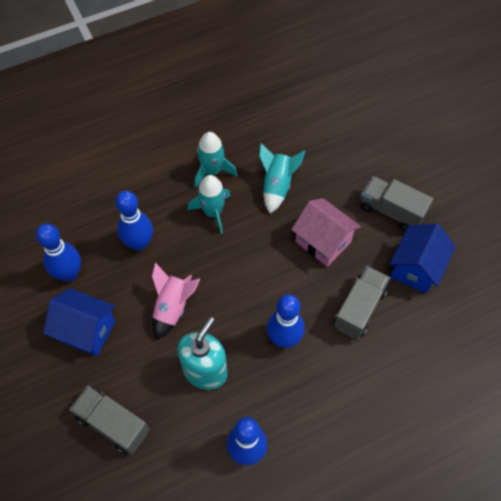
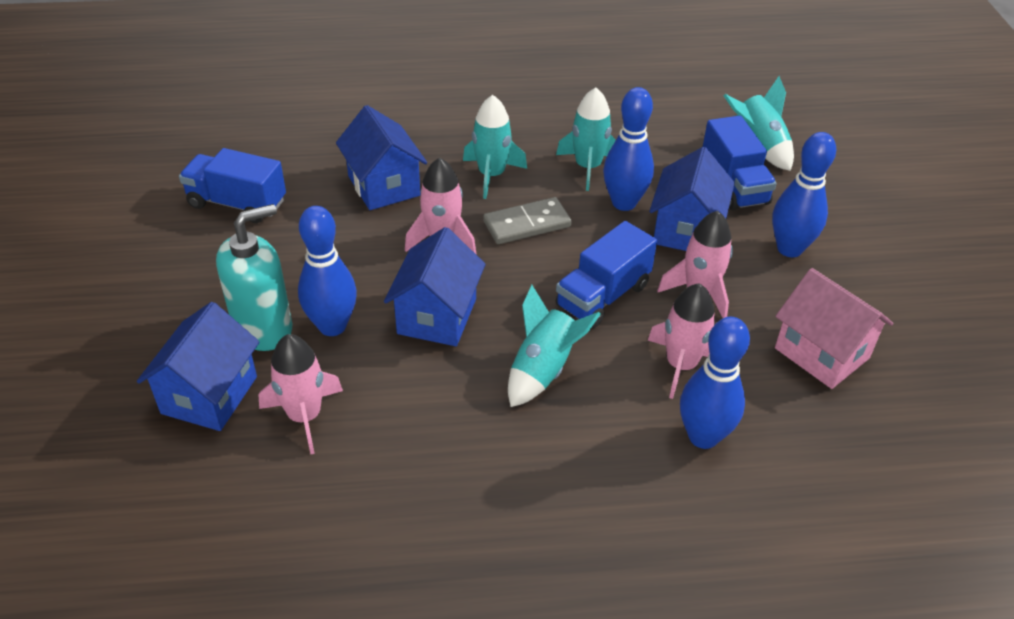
blue house: [43,288,116,356] [390,224,456,294] = 2 -> [137,302,260,431] [336,105,427,210] [384,227,486,346] [649,147,735,251] = 4
blue truck: none = 0 -> [179,148,286,223] [556,221,657,328] [703,115,777,210] = 3
grey domino: none = 0 -> [483,197,572,244] = 1
grey truck: [70,386,150,455] [334,266,390,339] [361,176,433,232] = 3 -> none = 0
pink rocket: [152,262,200,340] = 1 -> [258,334,343,454] [405,158,476,254] [647,283,715,399] [657,211,733,318] = 4
turquoise rocket: [188,175,231,234] [194,132,237,187] [259,143,305,213] = 3 -> [463,95,527,199] [508,285,601,407] [556,87,616,191] [724,76,794,171] = 4

